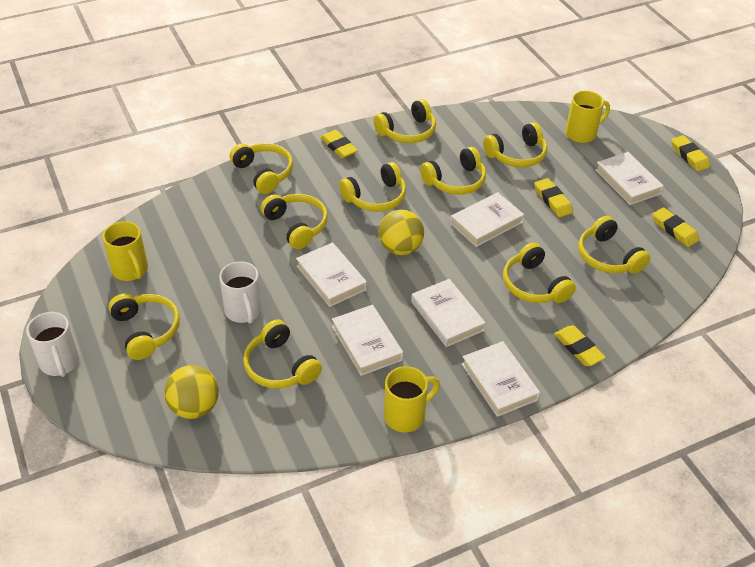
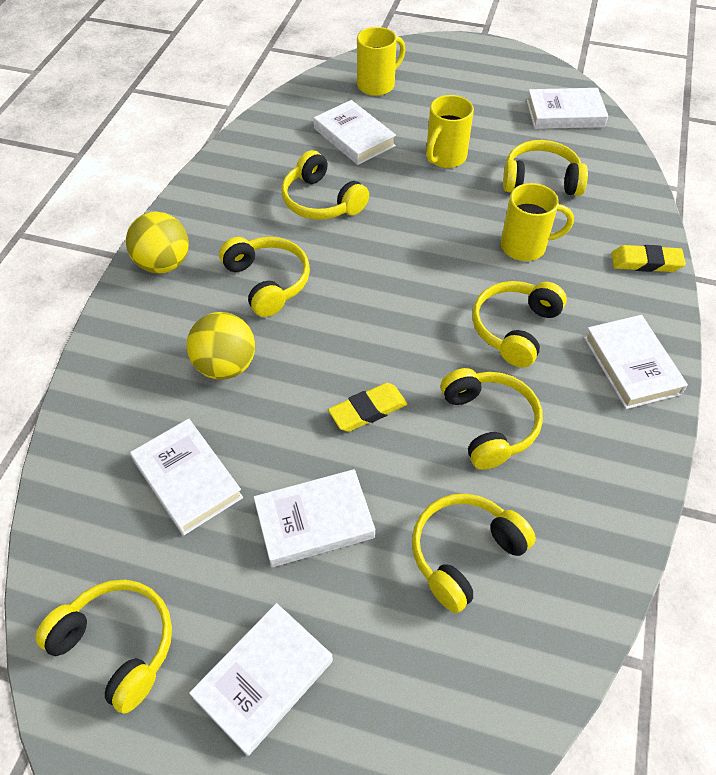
white mug: [26,312,80,377] [219,261,262,323] = 2 -> none = 0
yellow eraser: [320,130,358,158] [534,178,573,217] [554,325,606,366] [652,207,699,247] [671,135,710,171] = 5 -> [328,383,407,432] [612,245,686,272] = 2
yellow headphones: [108,293,180,360] [229,143,293,194] [243,319,322,388] [261,194,328,249] [339,162,406,212] [374,99,436,143] [420,147,486,195] [483,122,547,167] [503,243,576,303] [578,216,650,274] = 10 -> [35,580,172,714] [219,237,310,317] [282,150,369,220] [412,494,536,613] [441,368,543,470] [472,281,567,367] [503,140,588,196] = 7

